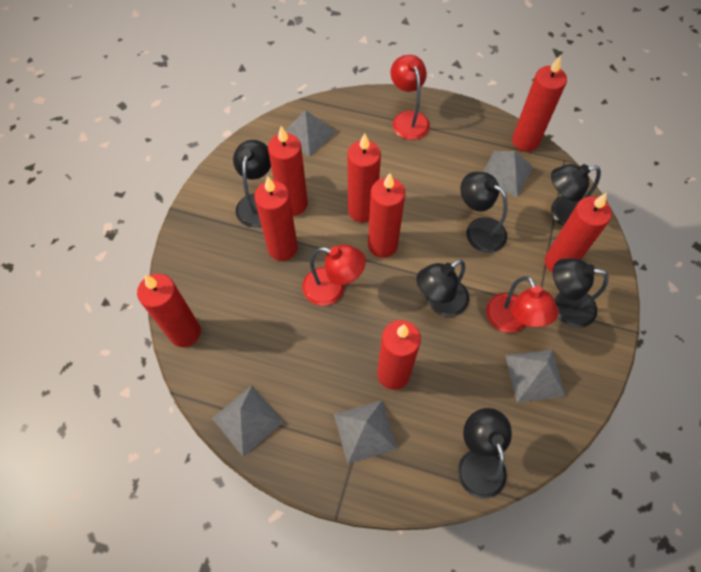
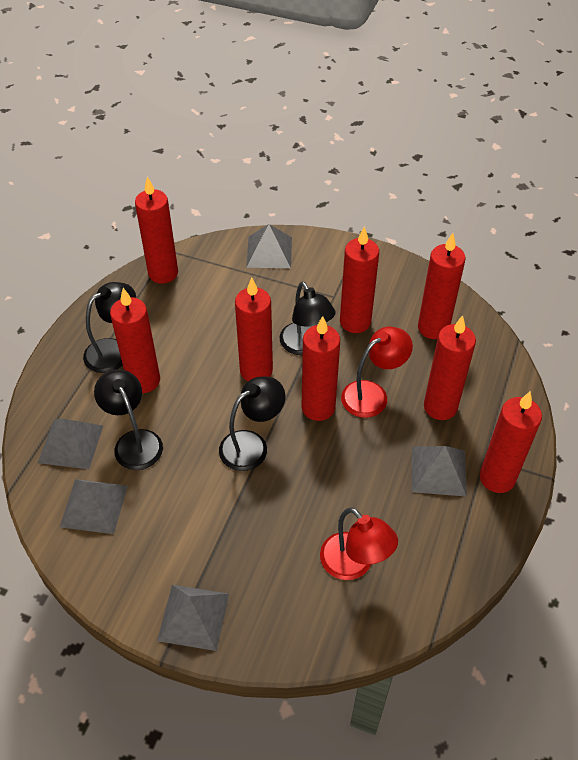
black lamp: [233,140,271,227] [416,259,469,317] [458,408,512,499] [460,171,508,253] [551,164,601,226] [553,258,609,328] = 6 -> [83,282,136,373] [94,369,163,470] [219,377,285,471] [280,281,336,355] = 4
red lamp: [302,245,366,306] [390,55,430,140] [486,276,559,333] = 3 -> [320,507,398,580] [341,327,413,418] = 2

